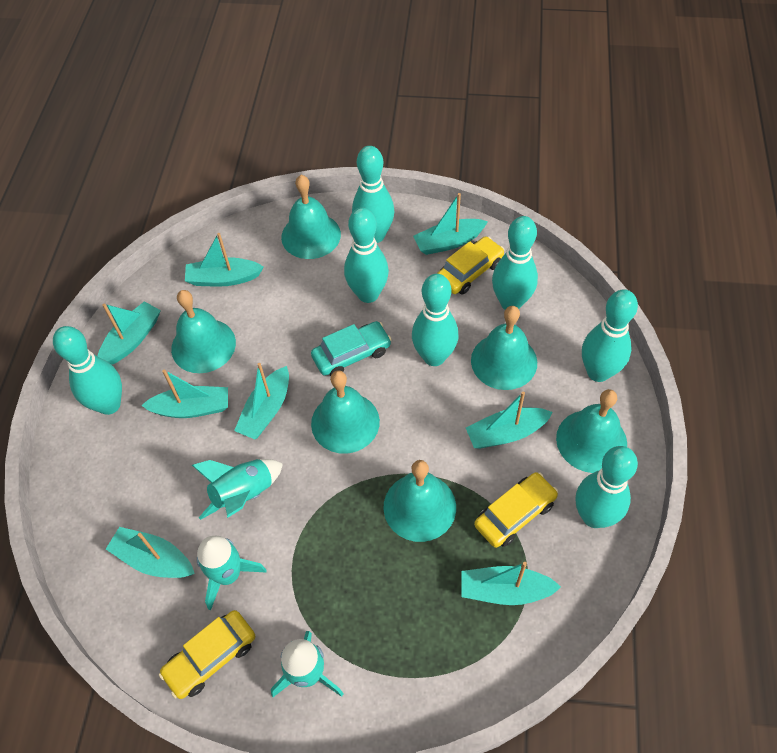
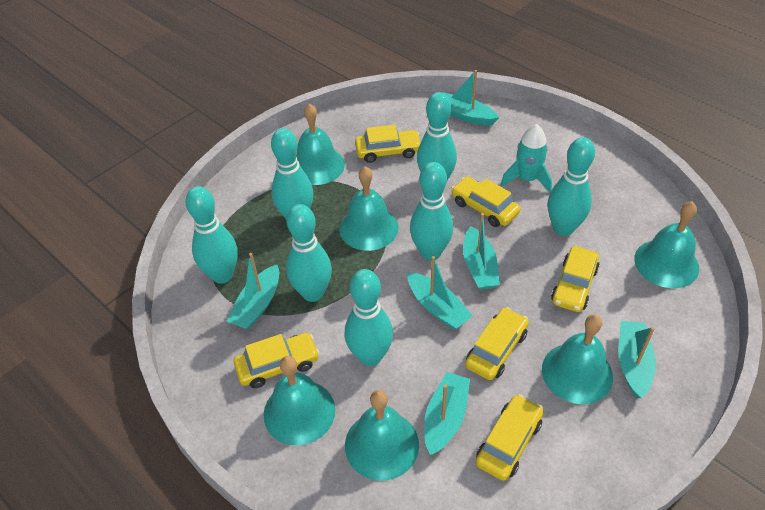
turquoise boat: [98,301,161,365] [106,527,195,578] [141,370,228,418] [185,233,264,286] [234,363,289,439] [413,193,488,255] [461,562,561,605] [466,391,553,449] = 8 -> [226,253,279,330] [408,256,473,330] [424,372,470,455] [444,70,499,126] [463,213,500,290] [618,321,656,398] = 6
turquoise car: [311,321,392,376] = 1 -> none = 0
turquoise rocket: [192,459,283,520] [197,536,267,610] [271,631,343,697] = 3 -> [501,124,552,193] = 1
yellow car: [159,610,255,699] [437,236,505,295] [474,472,558,548] = 3 -> [234,333,319,388] [355,125,421,163] [451,177,521,227] [465,307,529,380] [476,394,544,481] [551,246,600,312] = 6

